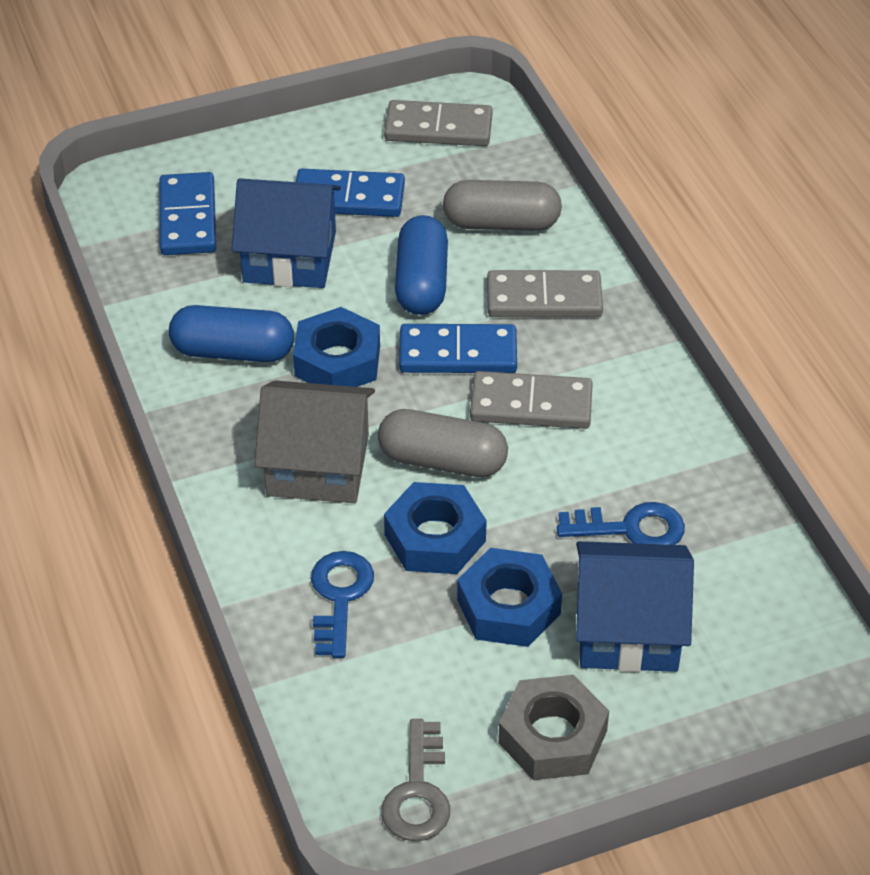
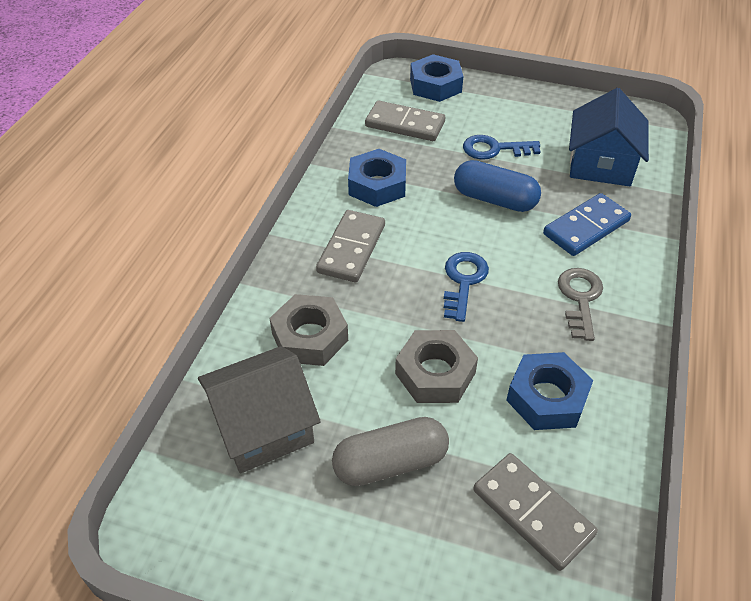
blue capsule: [169,305,294,362] [395,215,448,315] = 2 -> [454,160,541,212] = 1
blue domino: [160,172,216,255] [296,169,405,217] [399,324,517,373] = 3 -> [543,193,631,256] = 1
blue house: [232,178,341,288] [576,541,694,672] = 2 -> [569,88,649,186] = 1
grey capsule: [378,409,508,477] [443,180,562,231] = 2 -> [332,417,449,486] = 1
grey nut: [498,675,609,780] = 1 -> [270,294,348,366] [395,330,478,403] = 2

